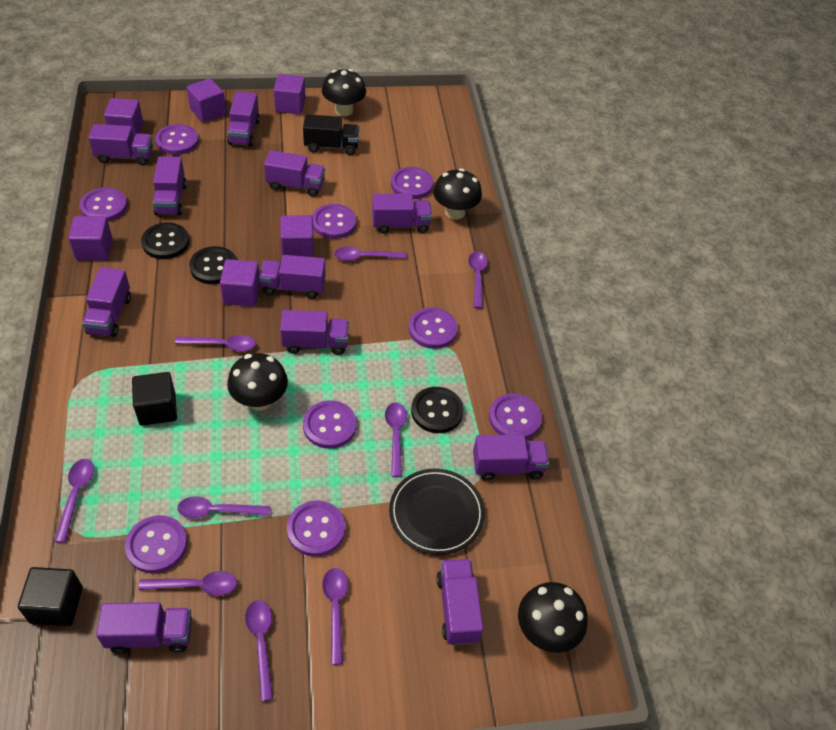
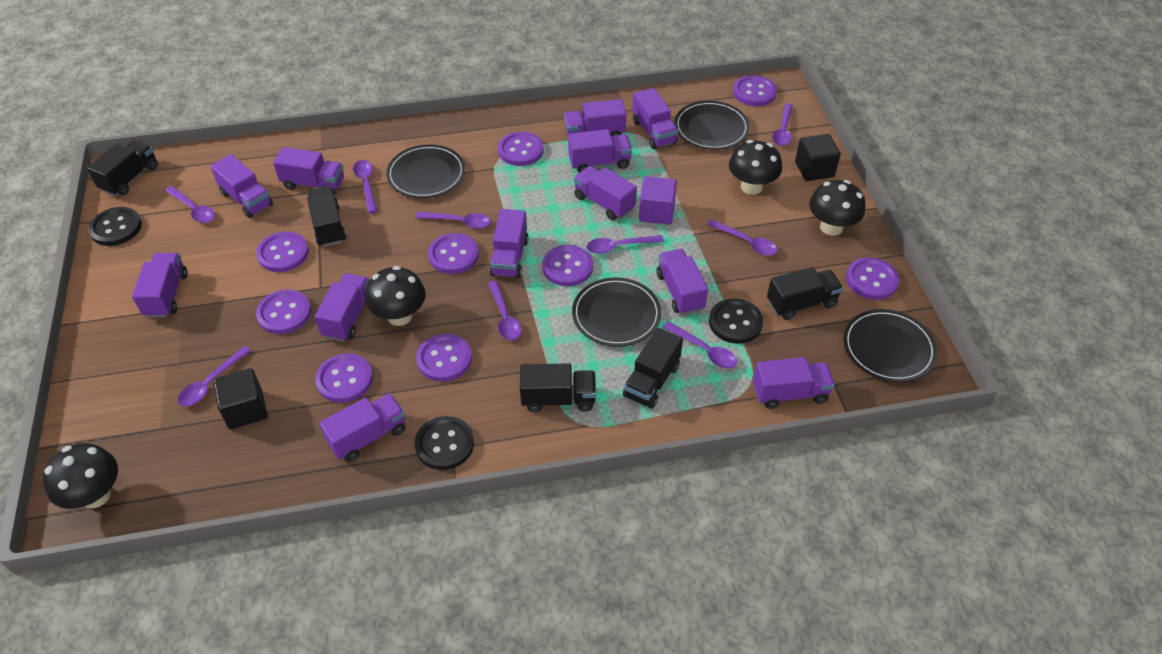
black plate: [389,468,485,555] = 1 -> [386,144,465,198] [572,277,661,347] [674,101,750,150] [843,309,937,382] = 4
black truck: [303,114,359,155] = 1 -> [87,140,158,196] [307,186,347,247] [520,363,596,413] [623,327,683,409] [767,267,843,320] = 5
purple cube: [68,216,113,261] [104,98,144,135] [187,78,226,122] [220,259,261,307] [274,74,306,114] [280,215,314,257] = 6 -> [639,176,677,225] = 1
purple truck: [82,267,131,337] [88,124,153,165] [96,602,192,654] [153,156,187,216] [227,91,260,147] [259,255,326,299] [264,150,325,196] [280,310,349,355] [372,194,432,233] [436,559,483,645] [473,434,549,481] = 11 -> [132,253,188,318] [210,154,273,218] [273,147,344,194] [315,273,369,342] [319,393,405,462] [490,209,529,278] [564,99,626,137] [568,129,632,173] [574,166,637,220] [633,88,678,149] [657,249,708,315] [753,357,835,409] = 12

